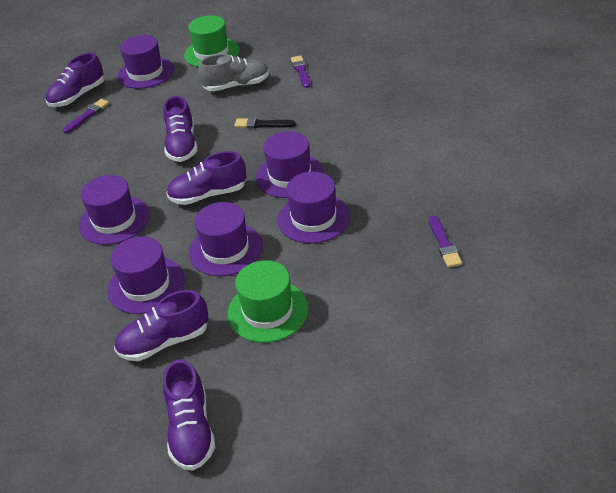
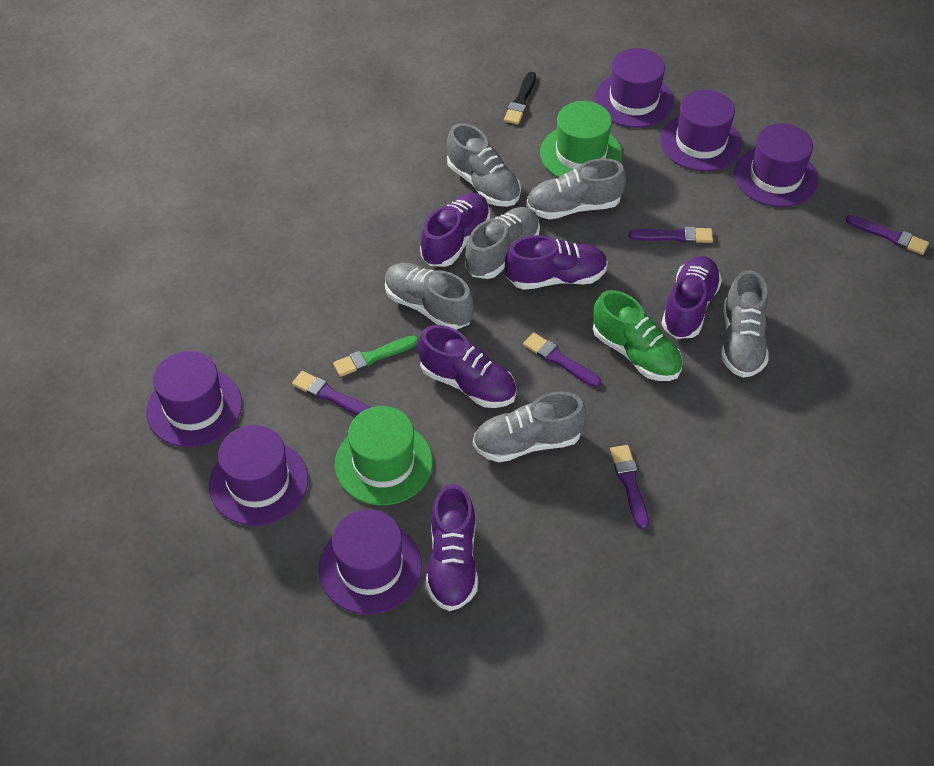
green brush: none = 0 -> [333,335,419,377] = 1
green shoe: none = 0 -> [593,290,682,381] = 1
grey shoe: [198,54,269,91] = 1 -> [385,263,474,330] [447,123,521,207] [465,207,540,279] [473,392,586,462] [526,158,626,219] [721,270,769,378] = 6
purple brush: [63,99,109,133] [291,55,311,88] [429,215,462,267] = 3 -> [292,371,370,415] [523,333,601,387] [610,445,649,530] [629,226,713,243] [846,215,929,255] = 5

